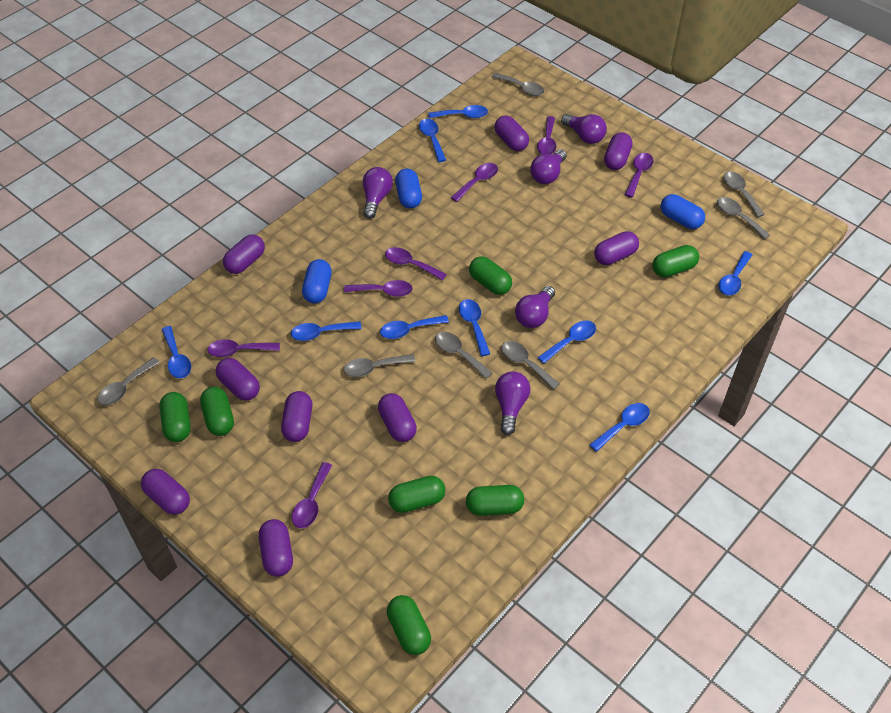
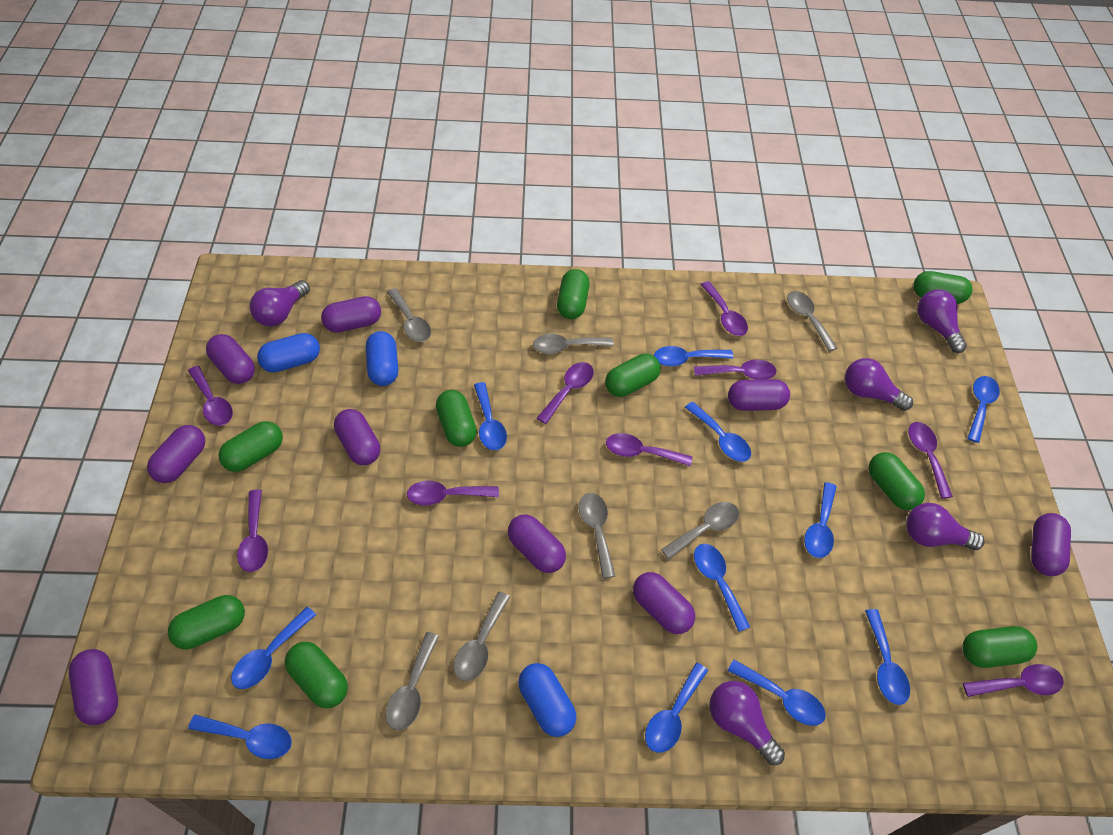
blue spoon: [162,326,191,378] [291,321,362,341] [380,315,449,339] [419,119,446,162] [428,105,488,118] [459,299,490,356] [538,321,596,364] [590,403,650,452] [719,251,752,296] = 9 -> [188,714,292,759] [231,607,316,689] [474,382,507,450] [645,663,708,753] [654,346,733,366] [685,402,751,462] [694,544,750,632] [728,660,826,726] [804,482,837,558] [865,609,910,705] [967,376,1000,443] = 11
green capsule: [159,392,191,442] [200,387,234,436] [387,595,431,655] [388,476,445,513] [466,485,524,516] [469,256,512,295] [653,245,699,277] = 7 -> [168,595,245,649] [218,421,283,472] [285,642,348,708] [436,390,477,447] [557,269,590,319] [605,354,661,397] [869,452,925,510] [913,271,972,304] [962,626,1037,668] = 9
purple spoon: [207,339,280,357] [292,462,332,528] [344,280,413,297] [385,247,447,280] [451,163,498,202] [537,116,556,155] [625,153,654,197] = 7 -> [188,366,233,426] [237,490,268,572] [407,481,499,506] [537,362,594,424] [606,433,692,467] [694,359,777,380] [701,281,748,336] [908,422,953,499] [963,664,1064,697] = 9

